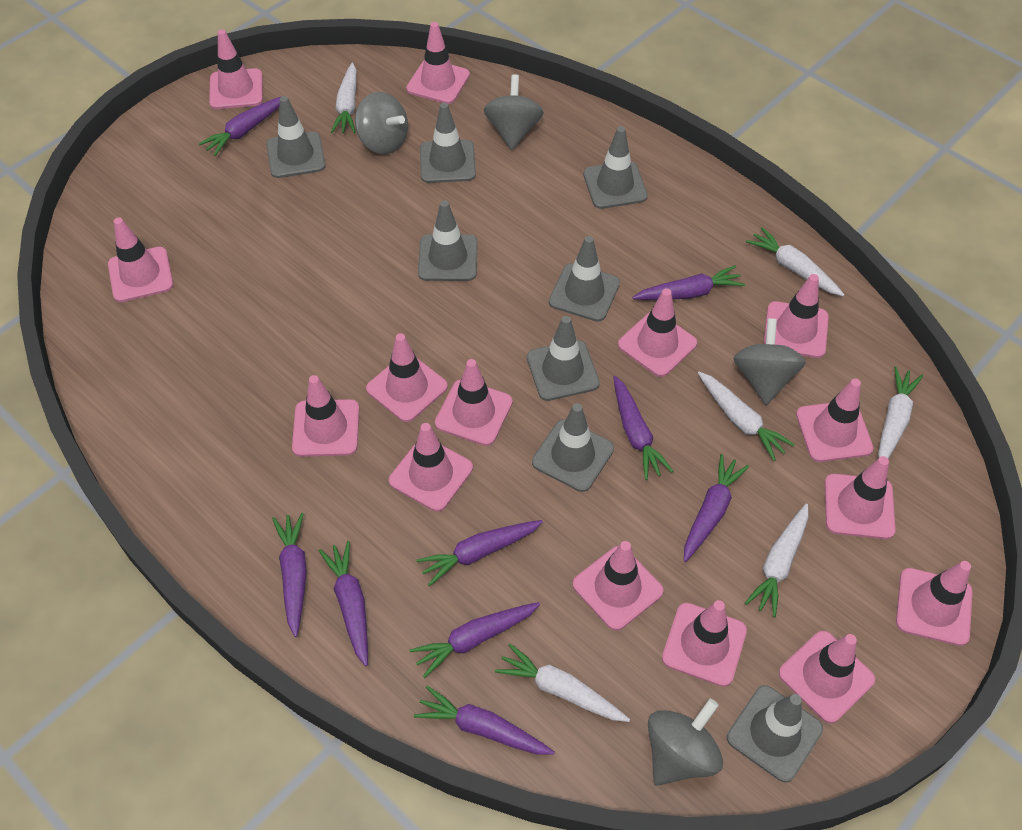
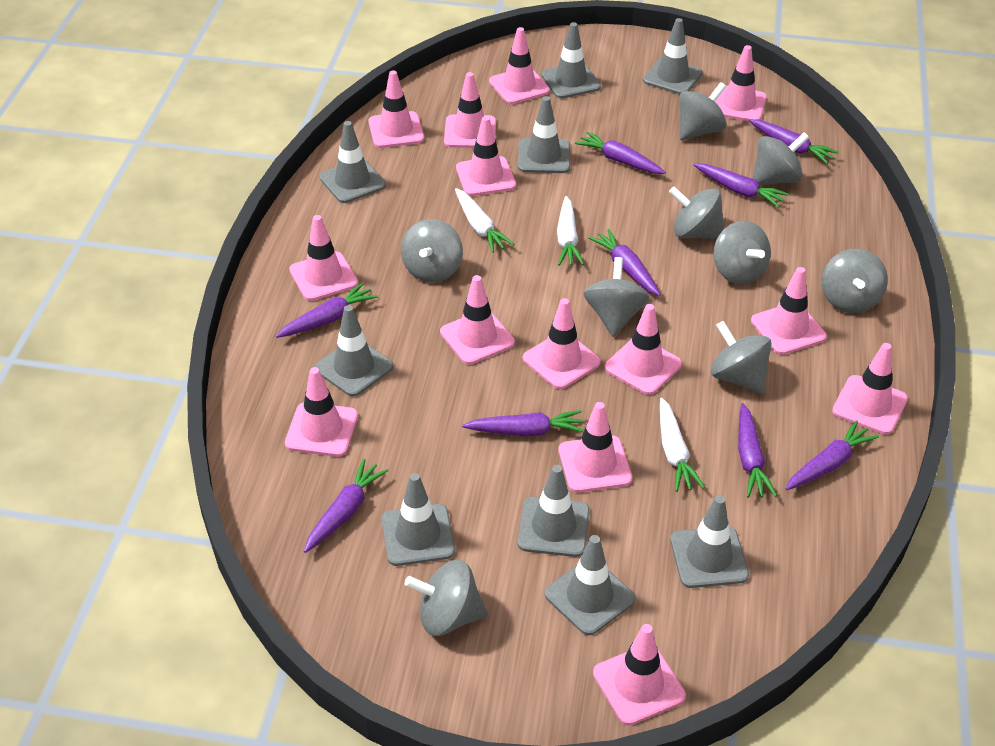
grey spinning top: [355,92,408,154] [484,74,544,150] [648,699,723,786] [734,319,806,405] = 4 -> [401,219,463,282] [405,560,488,636] [583,257,649,337] [669,187,725,239] [679,82,726,140] [711,321,772,394] [714,221,771,285] [753,132,809,185] [822,249,888,313] = 9
grey traffic cone: [266,96,326,178] [418,200,478,281] [420,103,476,183] [527,316,600,401] [532,403,614,492] [549,236,620,322] [583,126,648,209] [727,685,823,783] = 8 -> [315,305,393,396] [320,121,386,203] [381,473,455,566] [518,96,570,173] [518,465,590,557] [542,22,601,99] [545,535,636,635] [643,18,703,94] [670,495,749,588] = 9
pink traffic cone: [108,217,173,302] [209,29,263,109] [292,375,359,457] [366,333,448,422] [389,423,473,512] [406,22,470,104] [435,359,513,446] [572,541,664,631] [618,288,697,377] [662,600,747,687] [764,274,829,358] [779,631,875,723] [796,379,874,462] [825,456,896,539] [896,561,973,646] = 15 -> [285,367,358,457] [289,215,358,301] [368,70,424,148] [440,275,515,364] [444,72,496,148] [456,116,516,196] [489,27,550,104] [523,298,601,389] [559,402,632,493] [593,624,686,725] [604,304,682,395] [715,45,767,121] [751,267,827,355] [832,343,908,435] = 14
white carrot: [331,63,357,133] [495,643,630,722] [698,372,795,461] [745,503,808,617] [746,227,845,296] [878,366,923,459] = 6 -> [455,188,515,253] [557,196,584,266] [660,398,705,492] = 3

